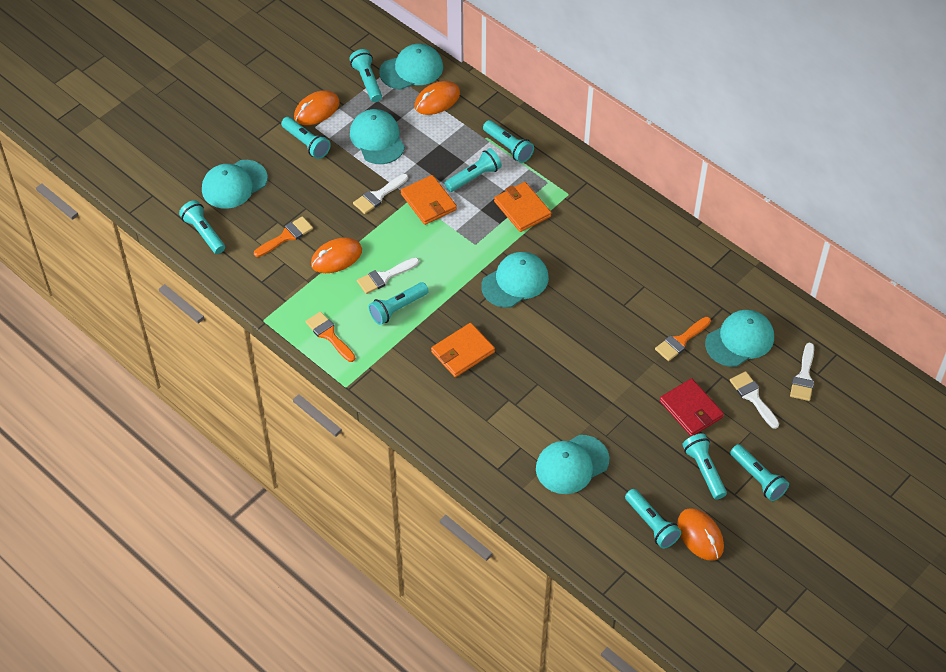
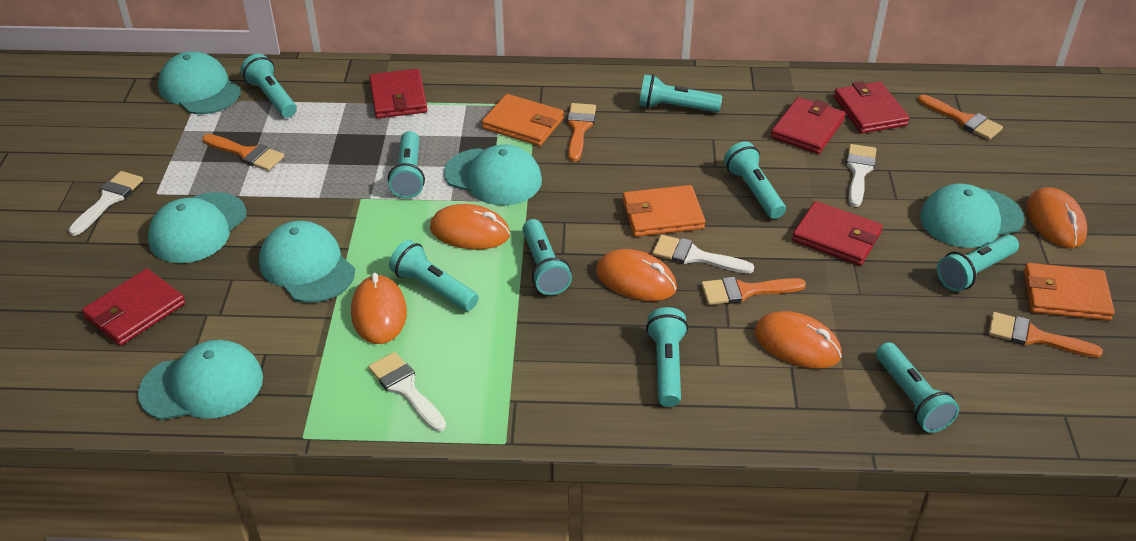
orange brush: [254,216,313,257] [305,312,355,362] [655,317,711,361] = 3 -> [202,134,284,171] [567,103,596,162] [701,277,806,305] [918,95,1003,140] [988,312,1103,358] = 5
orange mouse: [294,90,340,125] [311,237,362,273] [415,81,460,115] [677,508,724,561] = 4 -> [351,273,407,344] [430,204,510,249] [596,249,677,301] [754,311,842,369] [1026,188,1087,248] = 5
red wallet: [660,378,724,436] = 1 -> [82,269,185,346] [369,69,427,118] [771,97,846,154] [792,201,883,266] [834,81,910,133] = 5

